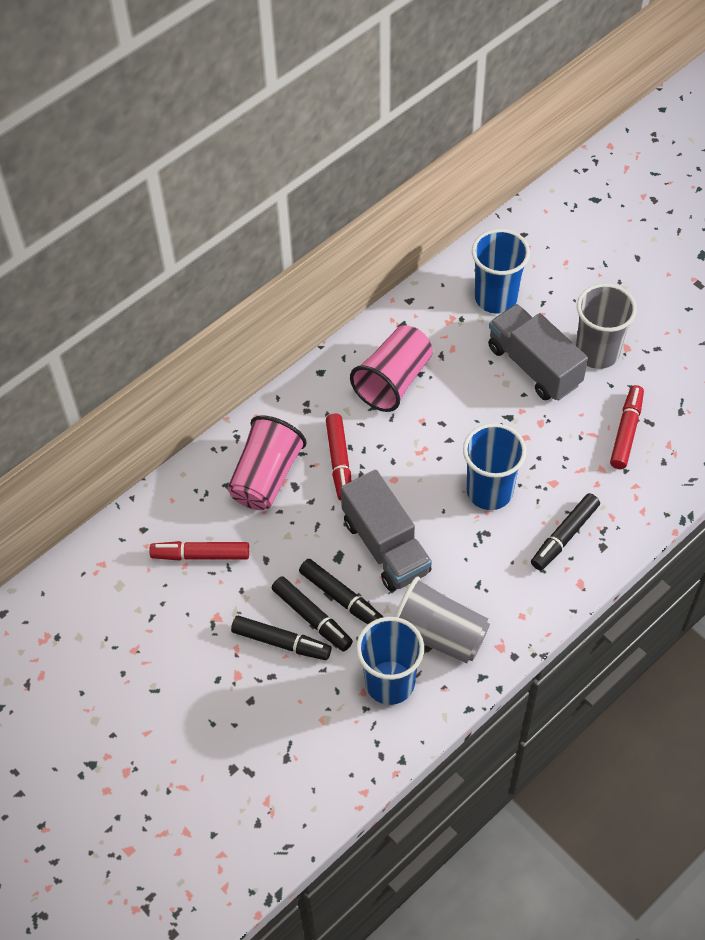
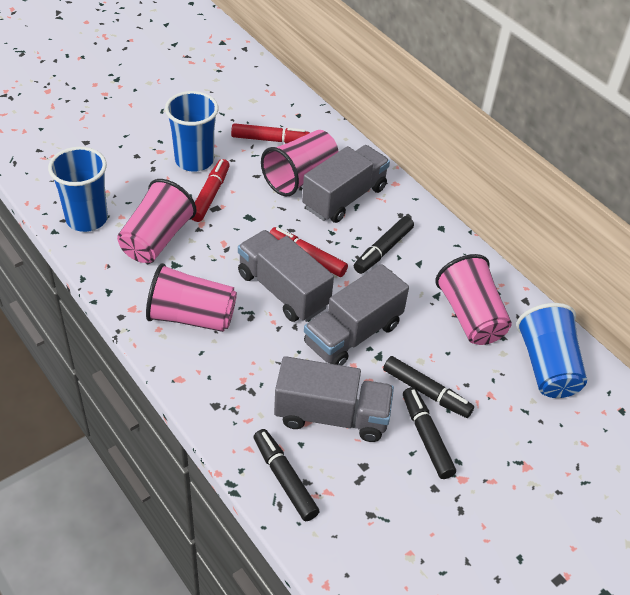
grey cup: [394,576,490,663] [576,283,637,369] = 2 -> none = 0
grey truck: [341,470,432,592] [488,304,588,401] = 2 -> [238,230,334,322] [274,356,394,442] [302,145,390,223] [304,264,409,366] = 4
pink cup: [227,415,307,510] [350,325,433,412] = 2 -> [117,179,197,263] [146,263,237,332] [261,130,339,197] [435,254,512,345] = 4

